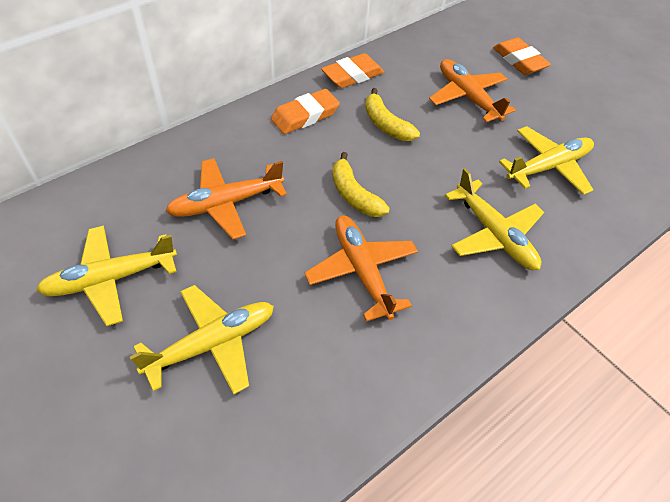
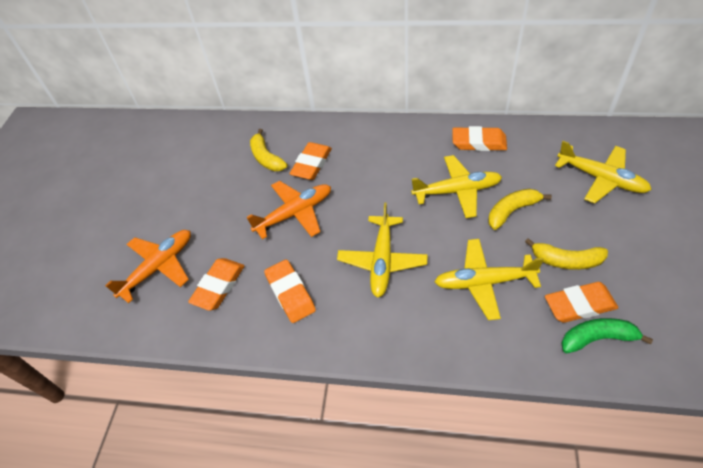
green banana: none = 0 -> [561,318,653,354] = 1
orange eraser: [271,89,340,134] [321,53,384,88] [493,37,551,75] = 3 -> [188,258,244,311] [264,259,316,323] [289,142,332,180] [453,126,507,151] [545,282,618,323] = 5
orange plane: [166,158,287,240] [305,215,418,322] [429,59,516,122] = 3 -> [105,230,191,303] [247,181,331,239] = 2
yellow banana: [332,152,390,217] [365,88,420,141] = 2 -> [250,129,288,171] [488,189,552,230] [525,238,608,270] = 3

